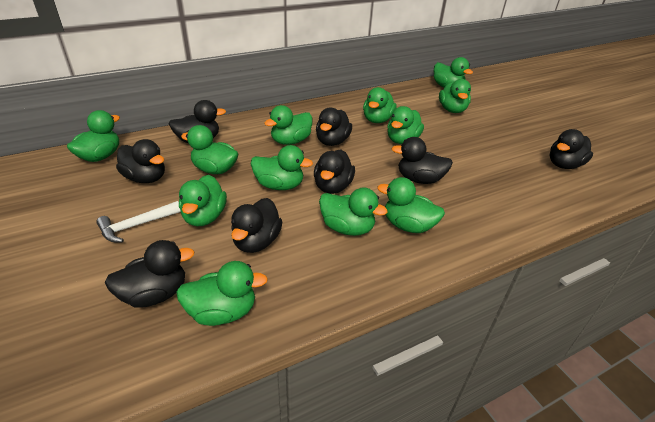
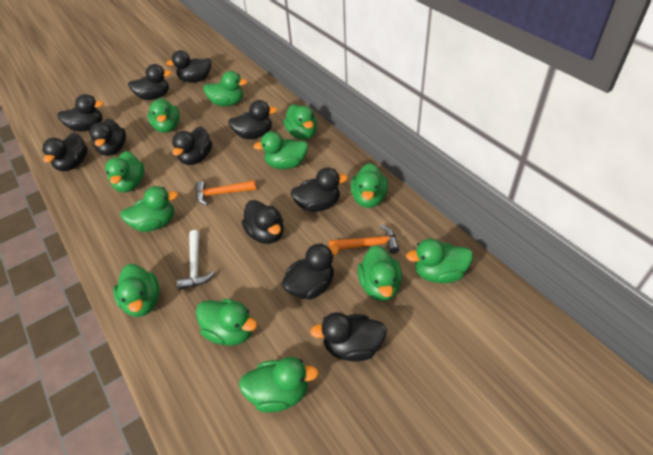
black duck: [105,240,194,307] [116,139,165,183] [168,100,226,143] [231,198,283,253] [314,150,355,194] [316,108,352,146] [391,137,453,184] [550,129,593,169] = 8 -> [42,132,88,171] [57,94,104,132] [90,119,126,156] [128,64,172,100] [166,50,211,83] [172,126,212,165] [228,100,278,139] [241,200,284,244] [282,243,339,300] [290,167,348,212] [310,312,387,362] = 11
orange hammer: none = 0 -> [196,180,256,205] [329,225,399,254] = 2

